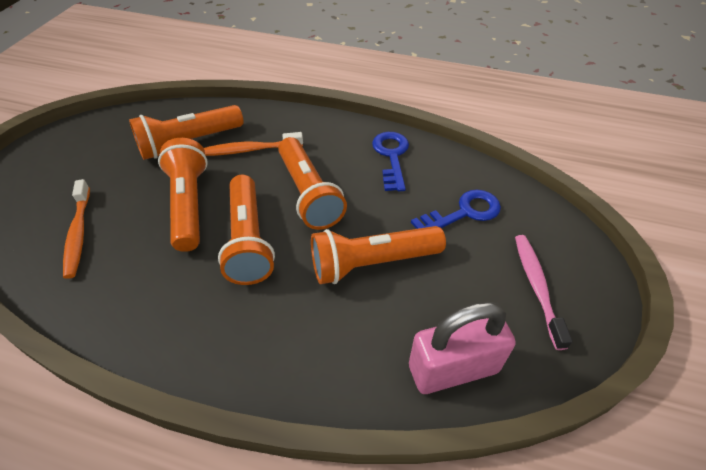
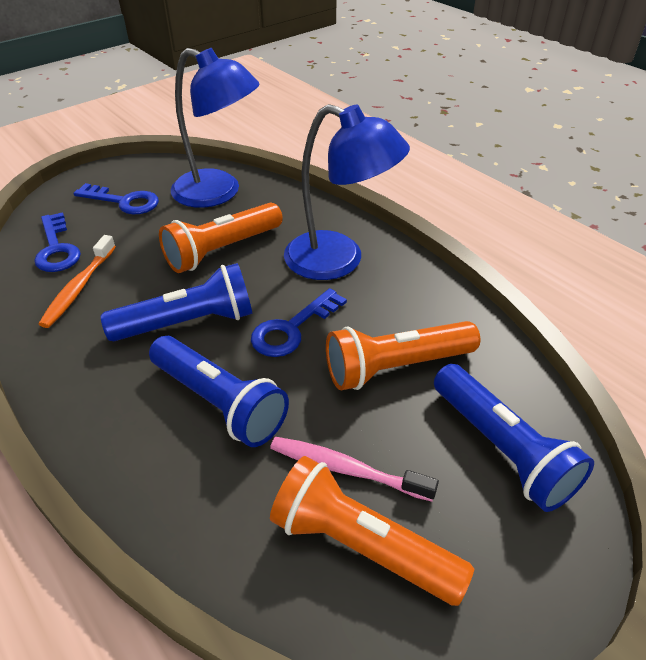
blue flashlight: none = 0 -> [101,263,252,341] [149,336,289,447] [434,364,594,512] = 3
blue key: [372,132,409,192] [411,190,501,229] = 2 -> [34,212,81,272] [73,183,159,214] [251,288,347,357] = 3
blue lamp: none = 0 -> [171,48,259,208] [284,104,410,280] = 2
orange flashlight: [129,105,244,160] [158,138,208,252] [218,175,275,285] [278,137,347,230] [311,226,446,284] = 5 -> [159,202,283,273] [270,456,474,606] [326,321,480,390] = 3
orange toothbrush: [63,179,90,279] [204,132,303,156] = 2 -> [39,235,116,328] = 1
pink padlock: [409,302,516,394] = 1 -> none = 0

